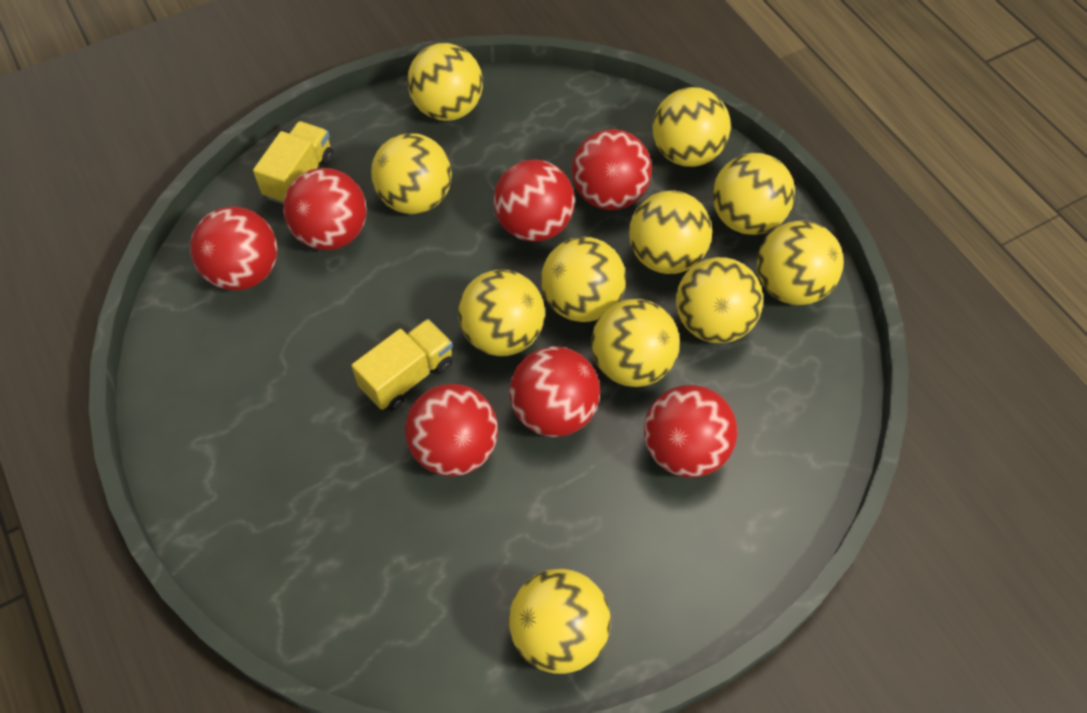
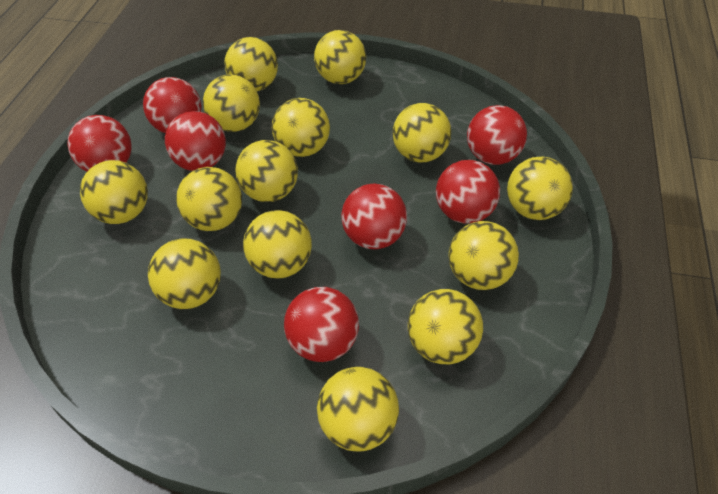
yellow ball: [371,133,452,214] [407,43,483,121] [458,270,545,356] [509,569,611,674] [541,237,626,322] [591,299,680,387] [629,190,712,274] [652,87,731,167] [676,257,763,343] [713,153,795,235] [757,221,844,305] = 11 -> [80,160,148,224] [148,238,221,309] [176,167,242,231] [203,75,260,132] [224,37,278,91] [235,140,298,202] [243,210,312,278] [272,98,330,157] [314,30,366,84] [317,367,399,451] [393,103,451,162] [408,289,483,364] [449,221,519,290] [507,157,573,220] = 14
yellow truck: [253,121,333,204] [351,319,453,411] = 2 -> none = 0

